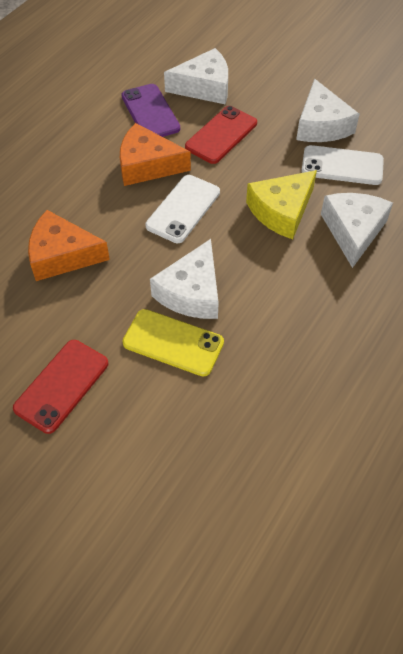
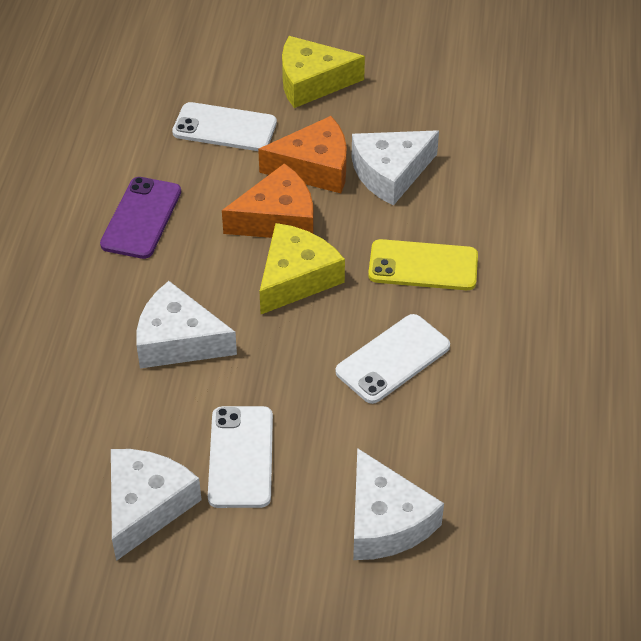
red phone: [13,340,108,434] [185,106,257,164] = 2 -> none = 0
white phone: [145,175,220,243] [301,145,384,185] = 2 -> [172,102,277,151] [208,406,273,508] [336,314,450,404] = 3
yellow cheese: [246,170,317,239] = 1 -> [259,223,345,314] [282,36,365,108] = 2

